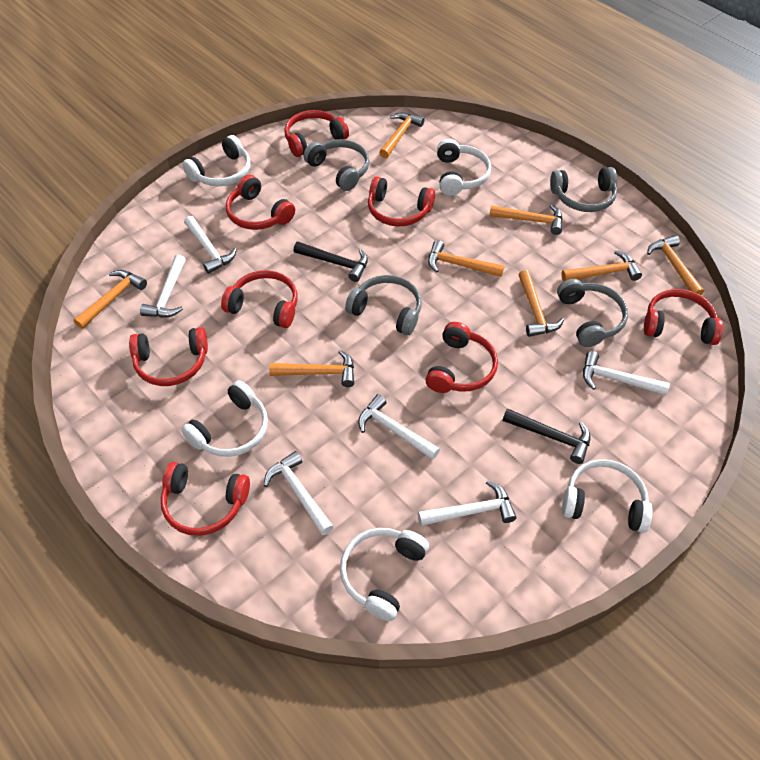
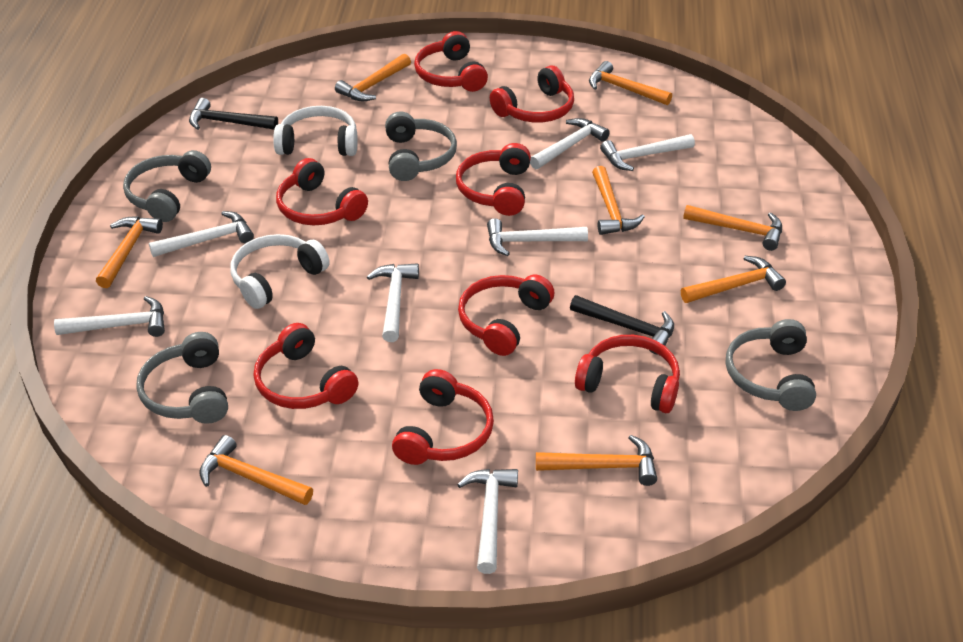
white hammer: [140,254,186,318] [184,216,237,274] [264,451,334,535] [358,394,440,460] [418,480,517,526] [583,351,670,395] = 6 -> [54,296,165,337] [149,211,254,257] [367,263,419,342] [457,469,518,574] [487,218,588,256] [530,118,610,169] [600,134,695,171] = 7
white headphones: [181,380,268,457] [182,135,250,186] [340,528,429,621] [437,139,491,196] [562,459,653,533] = 5 -> [230,234,330,309] [273,106,358,156] = 2

